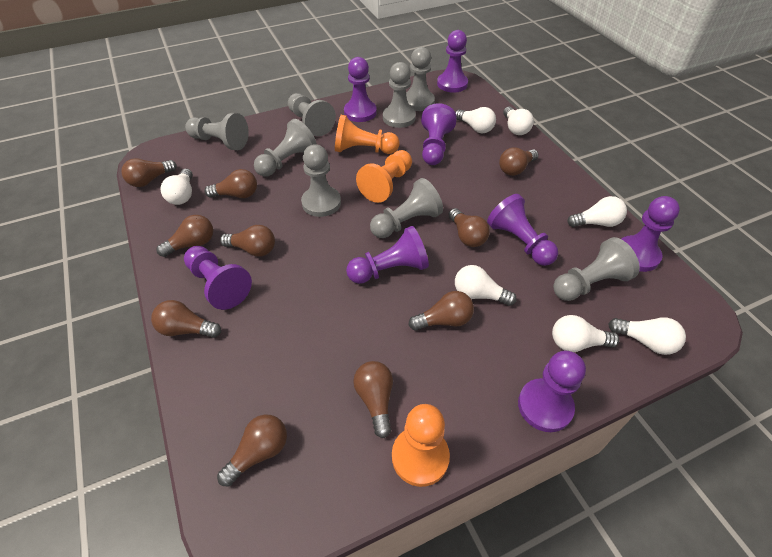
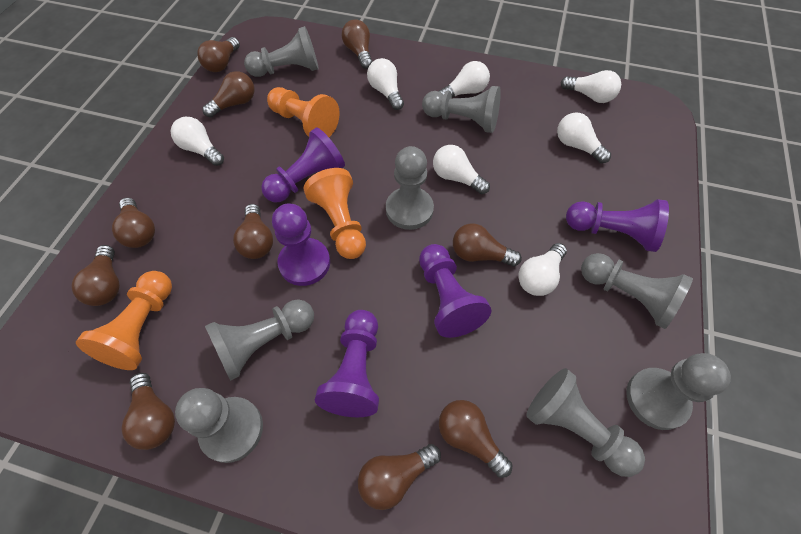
purple pawn: [184,246,252,310] [344,57,377,122] [346,226,429,284] [421,103,457,165] [437,30,468,93] [487,194,558,266] [518,351,586,432] [622,196,680,272] = 8 -> [261,128,345,202] [272,204,330,286] [315,310,379,417] [419,244,492,338] [566,199,669,252] = 5

